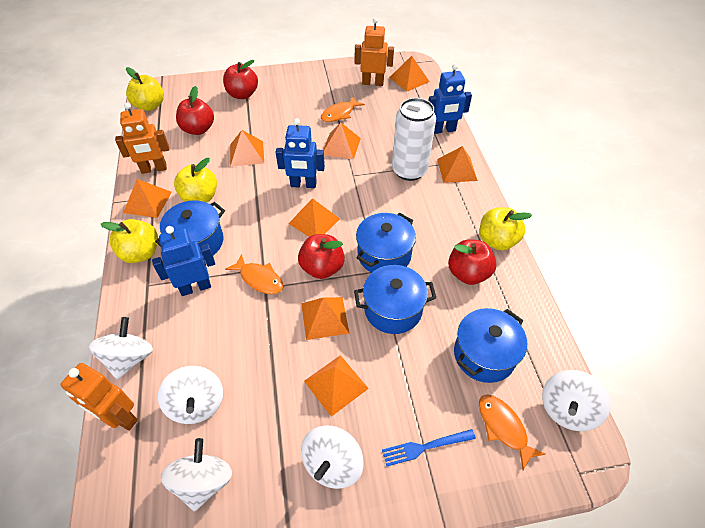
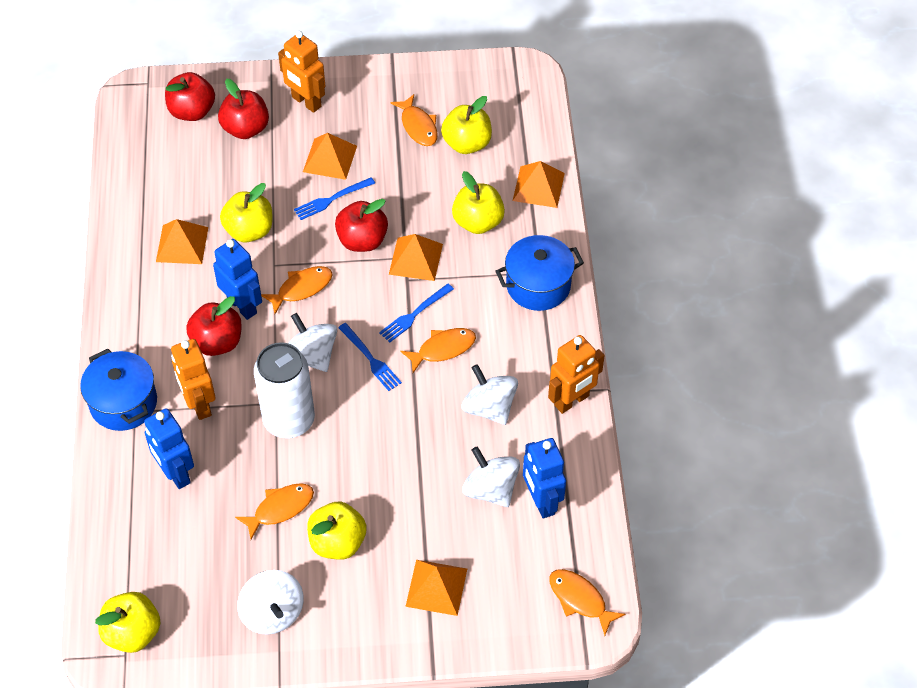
blue fork: [382,429,476,466] = 1 -> [294,177,375,220] [338,323,402,391] [379,284,454,343] = 3
blue pot: [155,200,225,260] [354,265,436,334] [356,213,416,273] [454,308,527,383] = 4 -> [80,349,157,431] [495,235,584,311] = 2
orange fish: [225,254,283,294] [321,96,365,122] [479,394,546,470] = 3 -> [235,483,314,540] [261,266,333,314] [390,94,438,146] [400,328,476,373] [549,569,626,636] = 5
orange pyramid: [123,179,172,218] [230,130,264,167] [289,198,340,237] [301,297,349,340] [304,355,369,417] [323,123,361,160] [389,56,430,91] [437,146,478,183] = 8 -> [156,219,208,264] [303,133,357,180] [389,234,443,281] [405,560,467,616] [513,161,565,208] = 5
white spinning top: [89,317,153,380] [158,366,223,424] [160,438,232,511] [301,425,364,489] [542,370,611,431] = 5 -> [237,570,304,635] [288,313,337,372] [462,364,518,425] [462,446,520,507] = 4
yellow apple: [101,219,158,263] [126,67,164,111] [174,158,217,203] [479,207,532,251] = 4 -> [95,592,160,653] [220,183,273,243] [307,501,367,560] [441,96,492,154] [452,171,505,234] = 5

